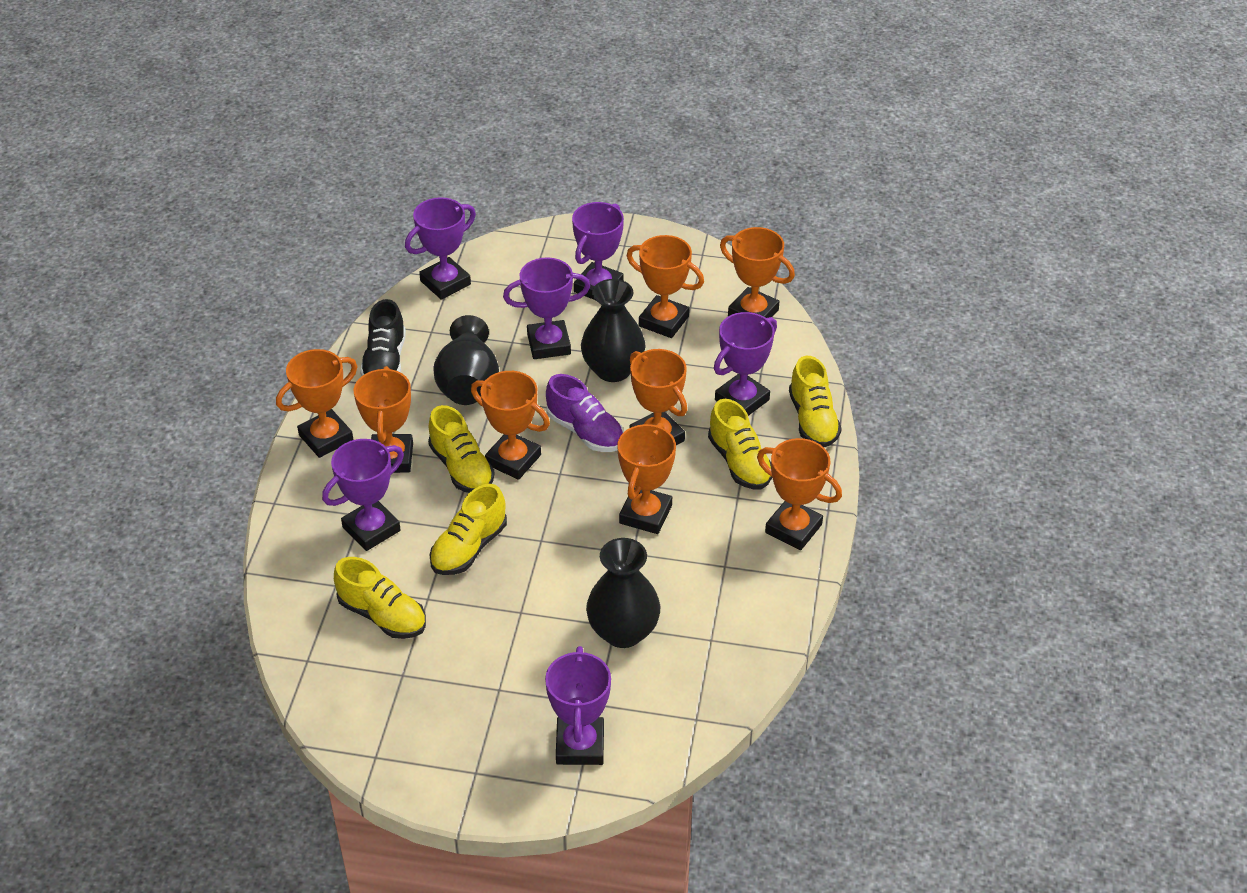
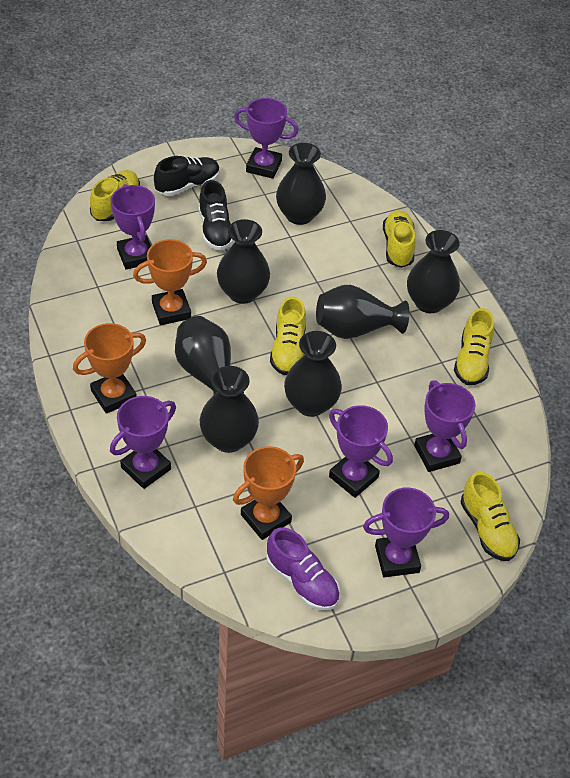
black shoe: [360,299,406,376] = 1 -> [154,156,220,196] [198,180,234,251] = 2
black vase: [433,315,499,405] [581,279,646,382] [586,538,660,648] = 3 -> [175,316,244,394] [200,366,259,453] [217,219,270,304] [276,143,326,225] [284,331,342,417] [316,285,409,339] [407,230,460,313] = 7
orange trophy: [276,349,357,458] [354,366,413,473] [471,371,550,480] [617,423,676,534] [627,235,704,338] [630,349,687,445] [720,227,795,318] [757,438,842,550] = 8 -> [73,323,146,414] [133,239,207,325] [233,446,304,540] = 3

